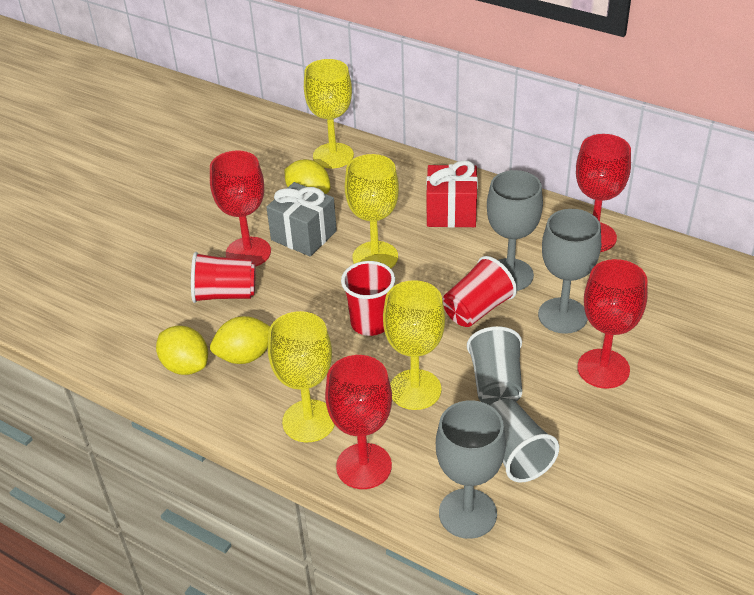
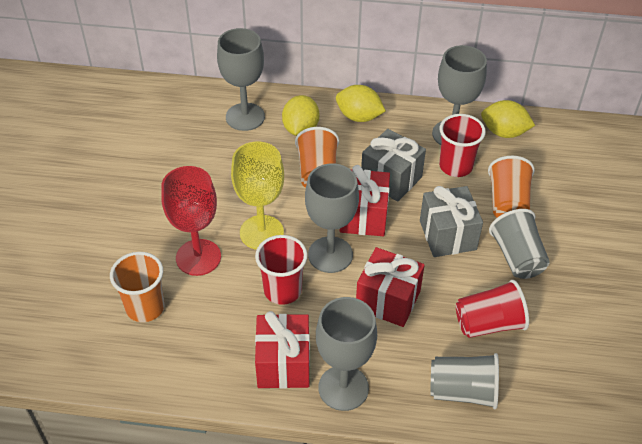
grey gift: [266,182,337,256] = 1 -> [361,129,426,202] [420,186,483,257] = 2
grey goblet: [436,400,506,539] [487,170,543,291] [538,209,601,334] = 3 -> [217,28,265,131] [305,164,359,273] [316,297,377,411] [432,45,487,145] = 4
orange cup: none = 0 -> [110,252,165,322] [295,127,339,188] [488,156,535,218] = 3
red gift: [426,160,478,228] = 1 -> [255,311,310,389] [340,165,390,236] [356,247,425,327] = 3
red goblet: [210,150,271,267] [325,355,392,489] [576,134,631,252] [577,259,648,389] = 4 -> [161,166,221,276] = 1
yellow goblet: [268,311,335,443] [304,59,354,168] [345,154,399,268] [383,280,445,410] = 4 -> [231,142,284,250] = 1

